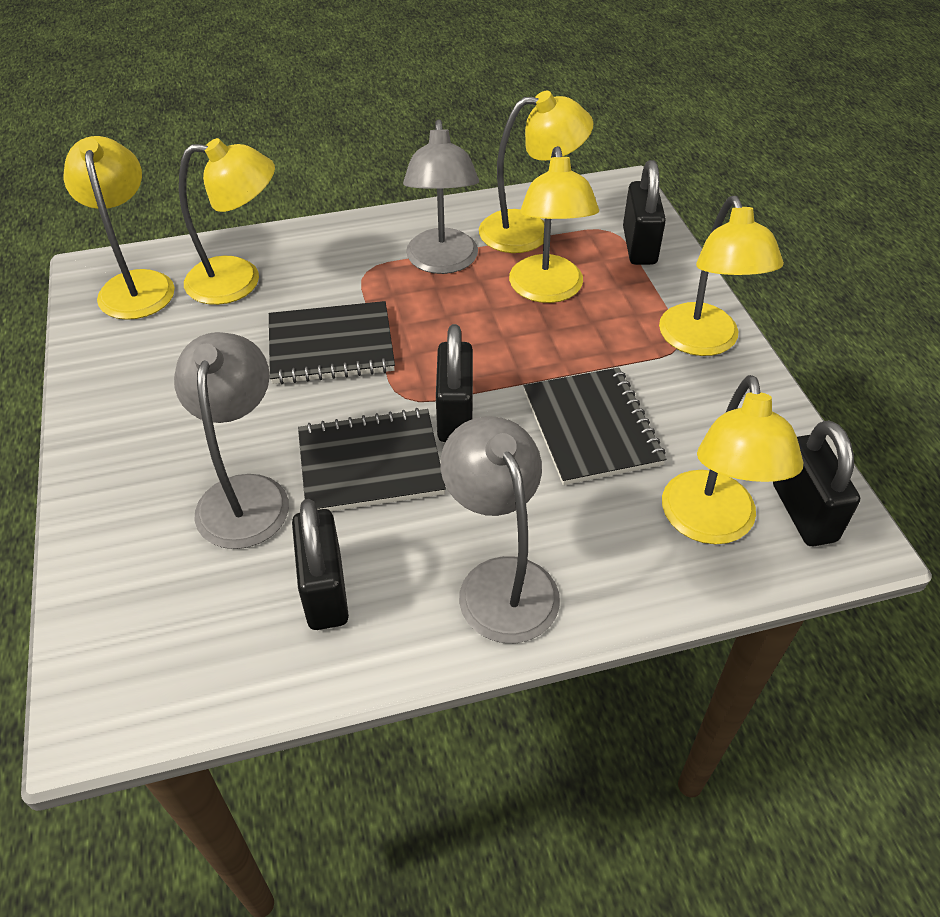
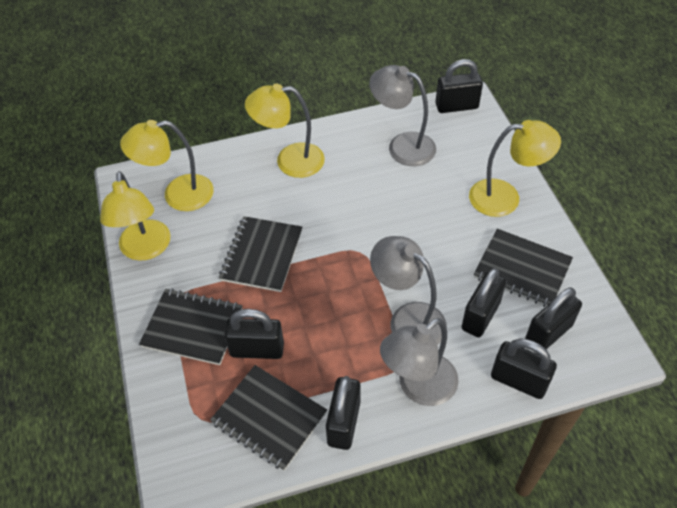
black notebook: [269,301,395,384] [298,408,446,511] [524,367,667,485] = 3 -> [139,288,243,365] [210,365,327,471] [219,216,302,292] [474,229,573,307] = 4
black padlock: [292,499,349,630] [436,324,473,442] [623,160,666,265] [773,420,860,546] = 4 -> [224,309,284,359] [326,376,361,450] [435,59,483,113] [462,268,506,337] [491,339,557,399] [525,288,582,349] = 6
yellow lamp: [64,136,175,320] [179,138,275,305] [479,91,593,253] [509,146,599,303] [659,196,784,356] [662,375,803,544] = 6 -> [100,171,170,261] [120,120,214,211] [245,84,325,178] [469,120,561,217] = 4

